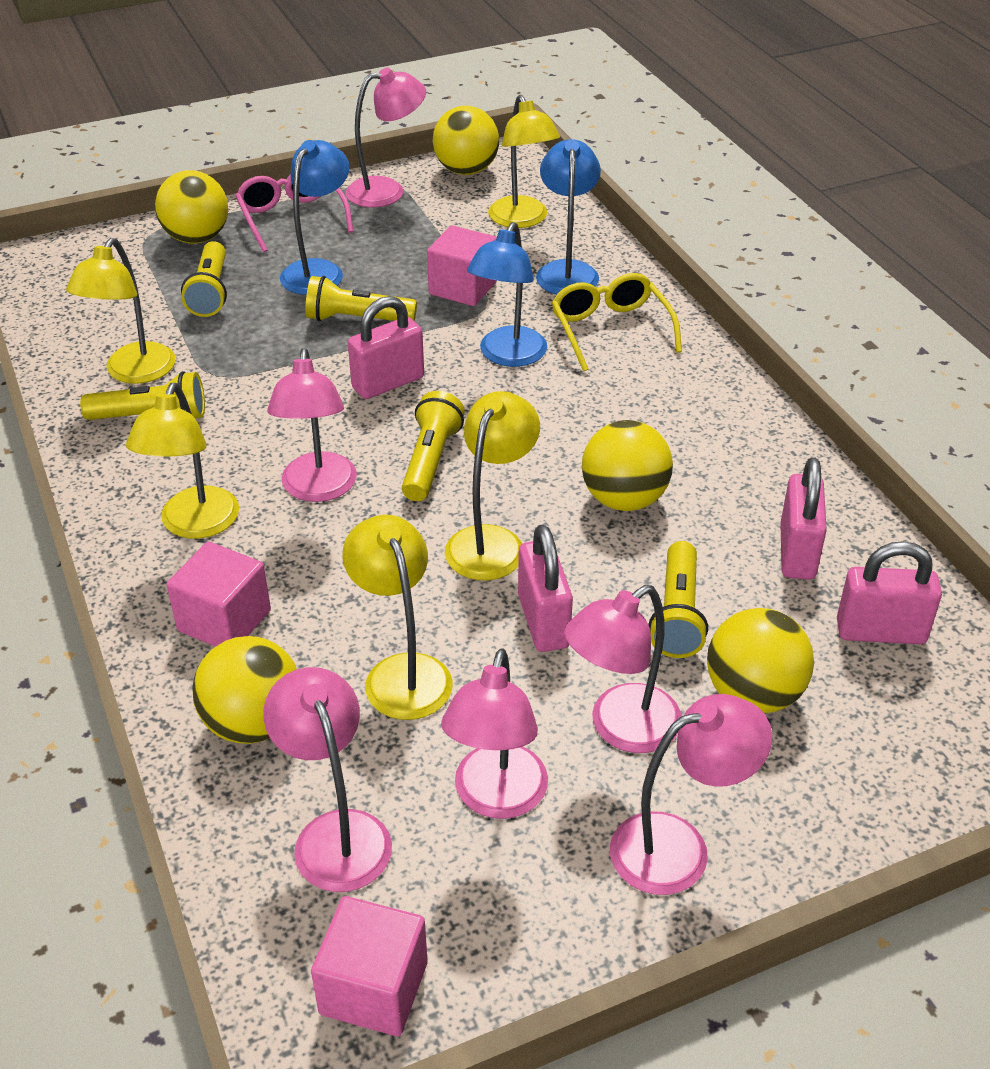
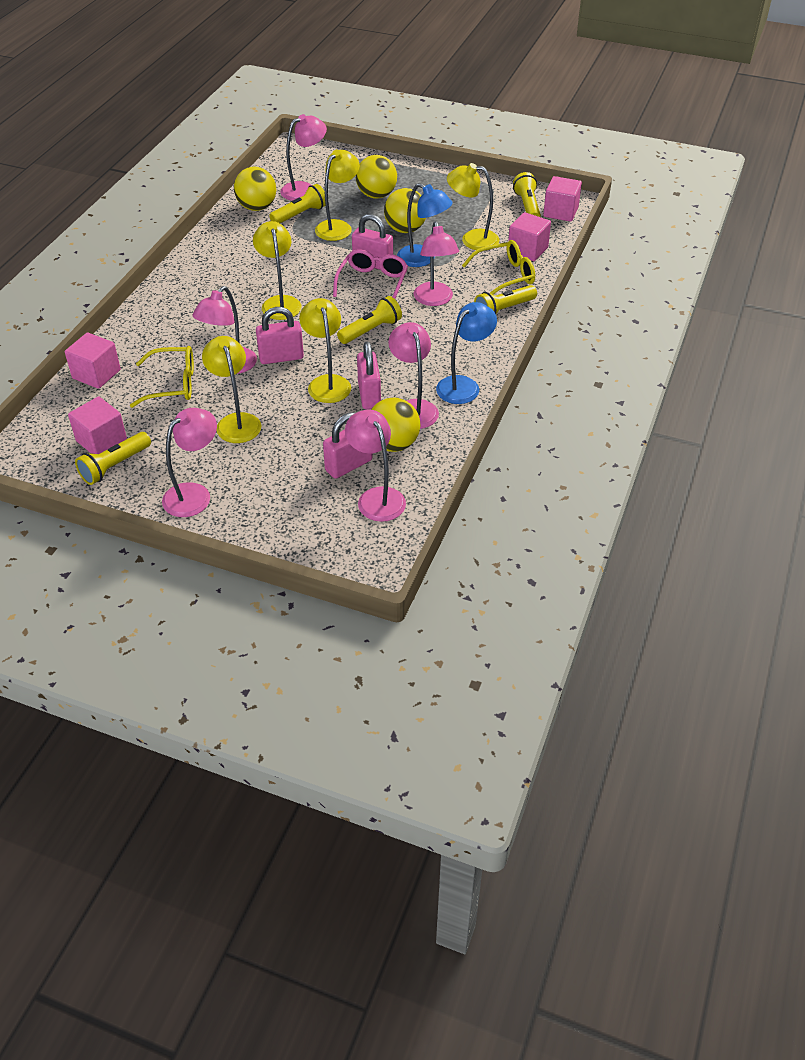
blue lamp: [280,140,349,295] [467,222,547,367] [536,139,601,294] = 3 -> [397,183,453,267] [436,302,497,404] = 2
pink cube: [167,541,271,647] [311,896,428,1036] [427,225,497,306] = 3 -> [65,333,121,389] [68,396,127,454] [508,212,551,261] [543,176,582,222] = 4
yellow ball: [155,170,228,244] [192,636,297,744] [433,106,499,175] [582,420,673,511] [707,608,814,713] = 5 -> [234,166,276,211] [356,155,397,199] [371,398,420,452] [384,188,426,233] = 4
yellow glasses: [552,273,682,371] = 1 -> [130,346,194,408] [462,240,535,295] = 2

